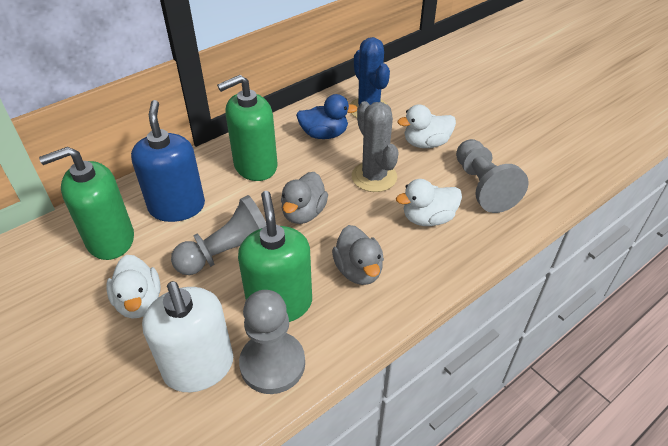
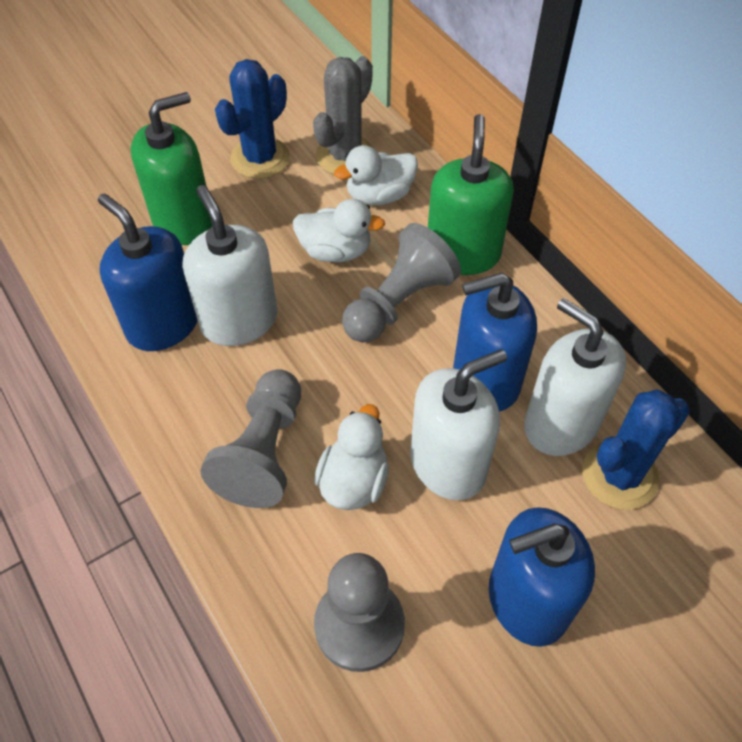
blue cactus: [350,37,390,118] = 1 -> [215,59,290,179] [582,389,690,510] = 2
blue duck: [296,94,357,139] = 1 -> none = 0
blue soap dispenser: [131,100,205,222] = 1 -> [98,194,198,351] [453,273,537,412] [489,507,595,647] = 3
green soap dispenser: [39,147,134,260] [217,75,277,181] [238,191,312,322] = 3 -> [131,92,212,245] [428,114,514,275] = 2
grey duck: [281,172,328,224] [332,225,384,285] = 2 -> none = 0
white soap dispenser: [142,281,233,392] = 1 -> [183,185,277,346] [410,349,507,500] [524,298,626,456] = 3

